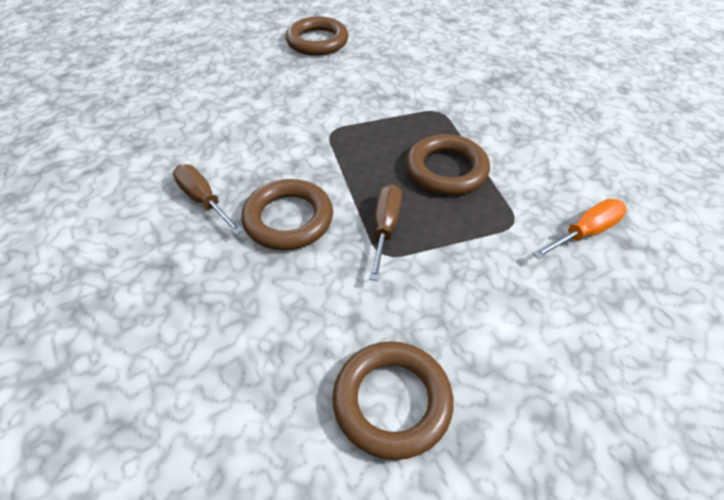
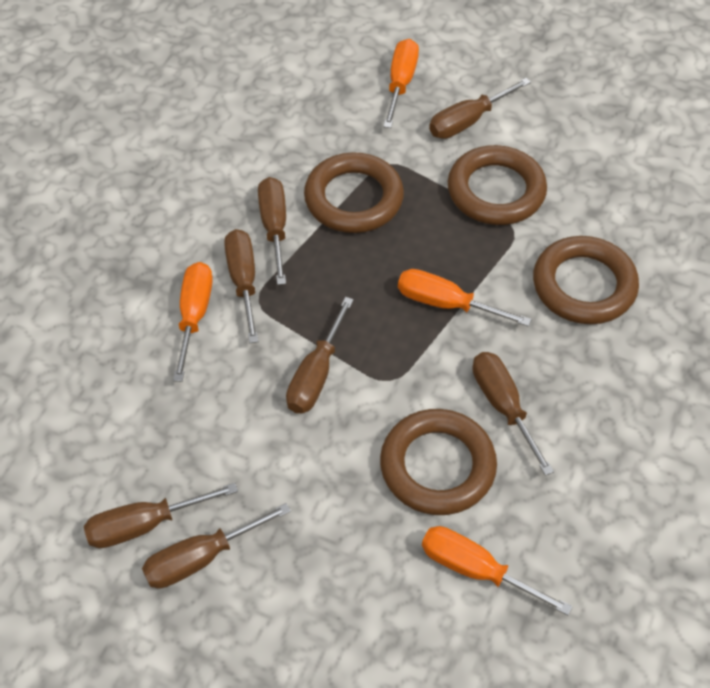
brown screwdriver: [173,164,243,234] [369,184,402,281] = 2 -> [84,483,238,548] [142,503,291,588] [224,229,259,343] [258,177,286,285] [286,297,354,413] [429,78,531,139] [473,352,554,476] = 7
orange screwdriver: [533,199,627,259] = 1 -> [173,262,213,382] [383,39,419,128] [398,269,532,327] [422,526,573,615] = 4

